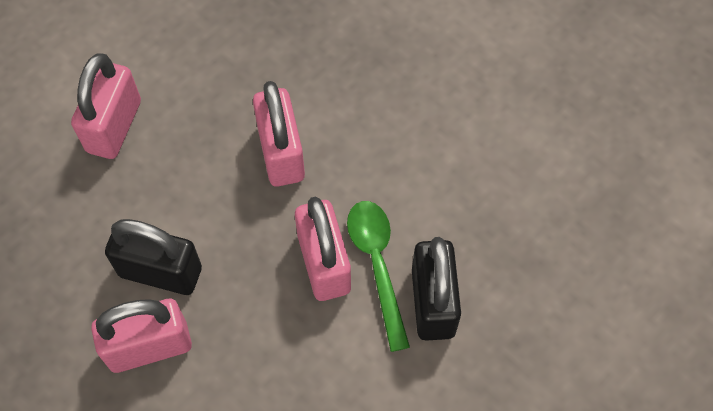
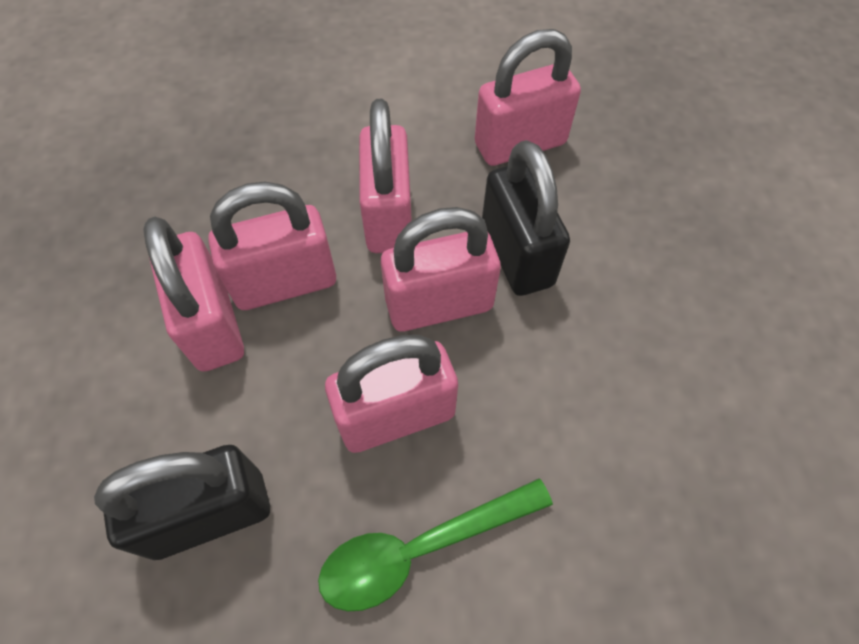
pink padlock: [71,53,141,159] [91,299,192,373] [253,81,305,186] [295,197,351,301] = 4 -> [143,217,244,372] [208,182,336,310] [325,335,458,453] [359,99,412,253] [381,207,501,332] [475,29,581,166] = 6

